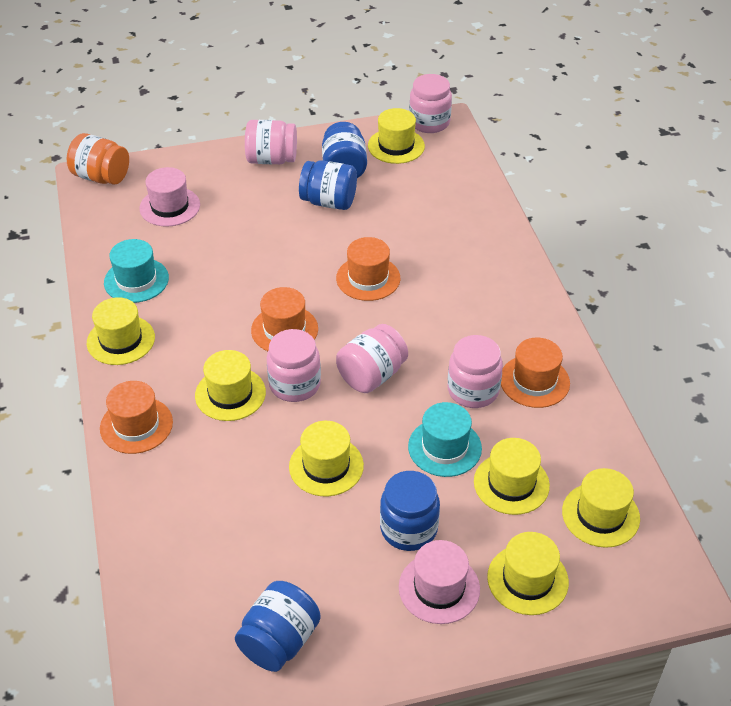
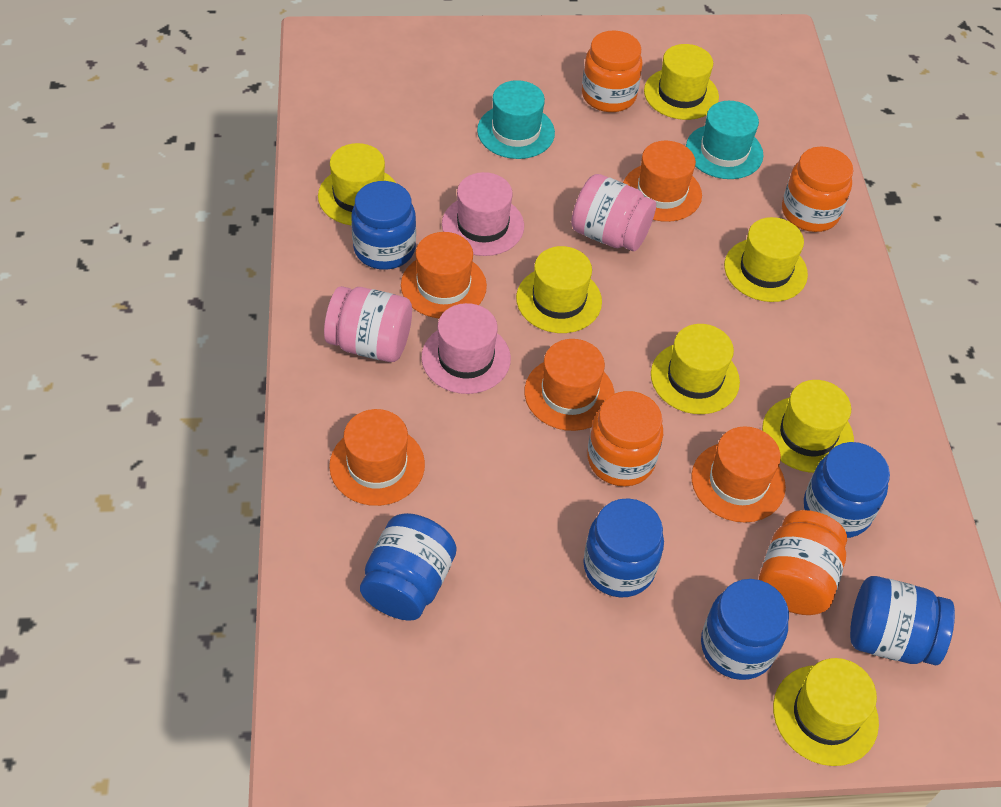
blue jar: [235,581,321,672] [299,160,357,210] [322,122,367,178] [380,471,440,551] = 4 -> [351,181,416,270] [360,513,457,621] [583,498,664,597] [701,579,789,680] [804,442,890,538] [850,576,955,665] = 6
orange hat: [100,381,173,454] [251,287,318,351] [336,237,400,301] [501,338,570,408] = 4 -> [329,409,425,506] [401,232,487,318] [525,339,615,431] [623,141,702,222] [691,426,786,523] = 5
orange jar: [67,133,129,185] = 1 -> [582,30,643,112] [587,391,663,486] [759,510,847,615] [782,146,854,232] = 4
pink jar: [245,120,297,164] [267,329,321,402] [336,324,408,393] [409,74,452,133] [448,335,503,408] = 5 -> [324,286,412,362] [571,174,656,251] = 2

